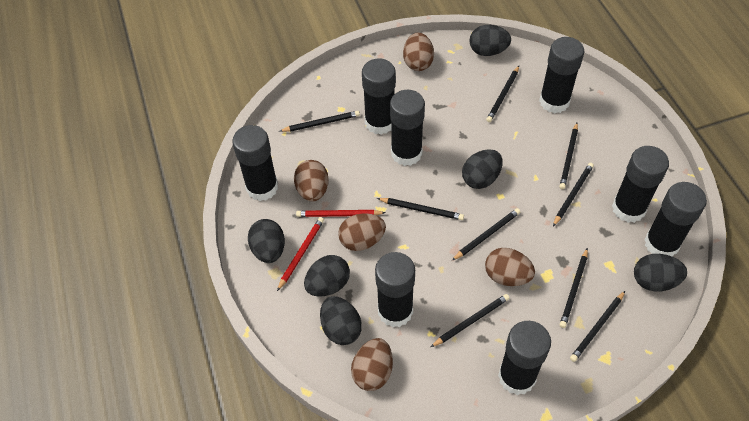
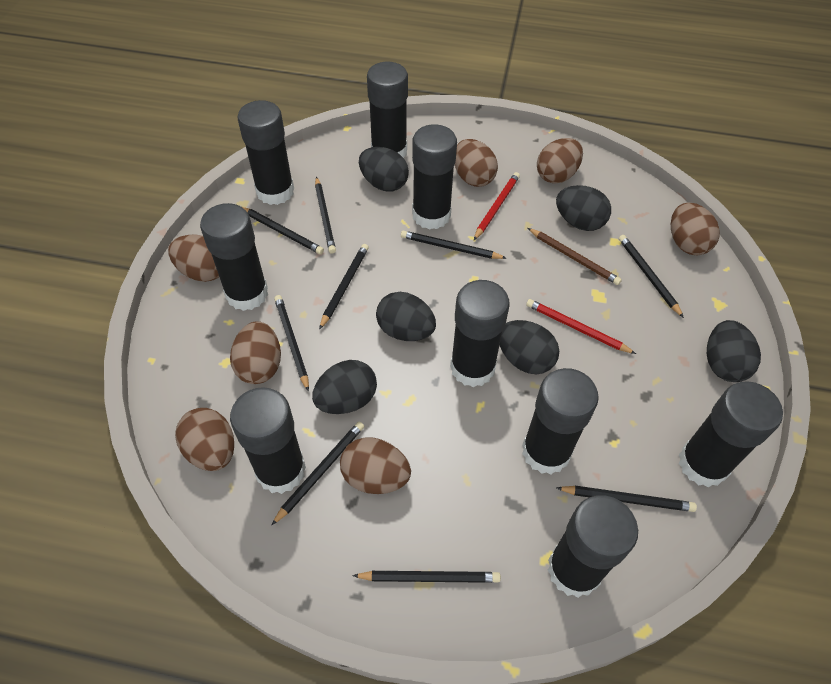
black glue stick: [232,125,278,201] [362,58,396,135] [375,252,415,327] [390,90,425,166] [498,321,551,395] [539,37,584,113] [612,146,669,223] [644,182,707,257] = 8 -> [200,203,268,311] [230,387,306,494] [238,100,294,205] [367,62,408,158] [412,124,457,230] [450,280,510,387] [522,368,599,474] [547,495,638,598] [679,381,783,487] = 9
brown egg: [294,160,329,202] [338,214,386,251] [351,338,393,391] [403,33,434,71] [485,248,535,286] = 5 -> [168,235,219,282] [175,408,234,471] [230,321,281,384] [340,437,411,494] [455,139,498,187] [537,138,583,184] [671,202,720,255] = 7
brown pencil: none = 0 -> [528,228,622,285] = 1

